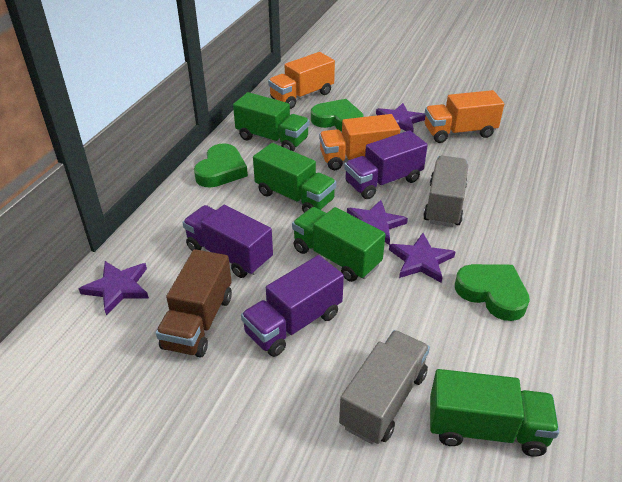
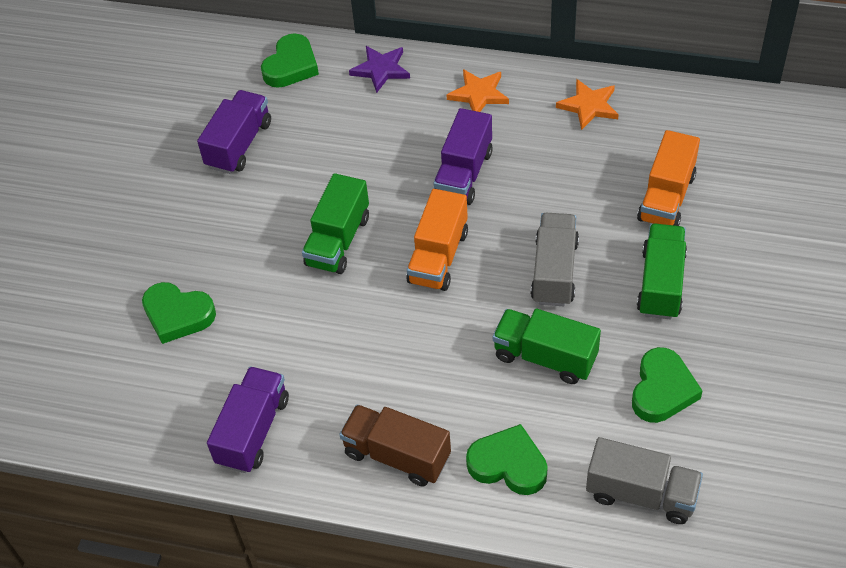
green heart: [194,143,248,188] [311,99,364,131] [455,264,530,321] = 3 -> [142,282,216,344] [261,33,319,88] [466,424,548,495] [632,347,703,423] = 4
green truck: [233,92,310,151] [253,143,336,213] [292,207,386,282] [430,369,559,457] = 4 -> [302,173,369,274] [493,309,601,384] [637,224,687,319] = 3
orange star: none = 0 -> [447,69,509,112] [556,79,619,130] = 2
orange truck: [268,52,335,109] [319,114,400,170] [425,90,504,143] = 3 -> [406,189,468,291] [637,130,700,226] = 2
purple star: [78,261,149,315] [347,200,408,245] [376,103,425,132] [389,233,456,283] = 4 -> [349,46,410,93] = 1

